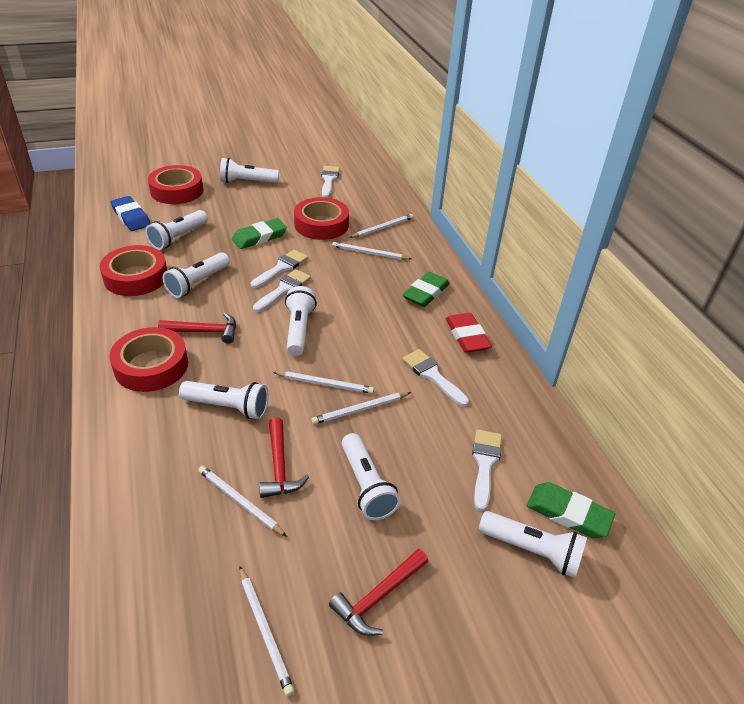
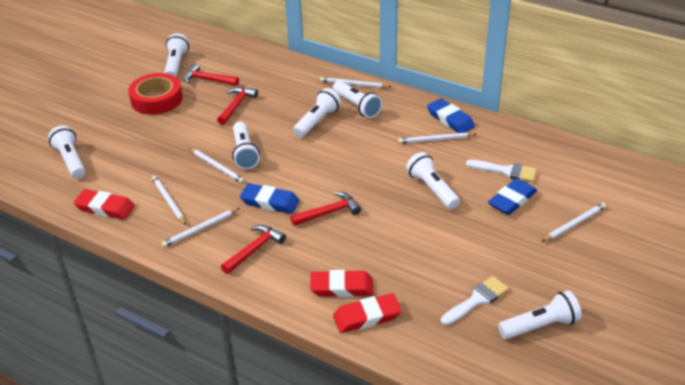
blue eraser: [110,196,151,231] = 1 -> [240,183,300,214] [427,98,475,133] [488,179,537,215] = 3
green eraser: [232,218,287,249] [402,272,450,307] [527,482,615,538] = 3 -> none = 0
red eraser: [446,313,492,353] = 1 -> [74,189,135,219] [310,270,374,297] [333,293,401,333] = 3
red hammer: [158,313,236,344] [259,417,309,498] [329,549,428,636] = 3 -> [184,63,239,86] [217,87,258,125] [221,225,286,274] [290,191,361,226] = 4
red tape: [100,245,167,296] [109,327,188,392] [148,165,203,204] [294,197,349,240] = 4 -> [128,73,183,115] = 1
white brush: [251,249,308,288] [253,269,311,312] [321,166,340,198] [402,349,469,406] [472,430,502,511] = 5 -> [441,276,509,326] [466,160,537,182] = 2

